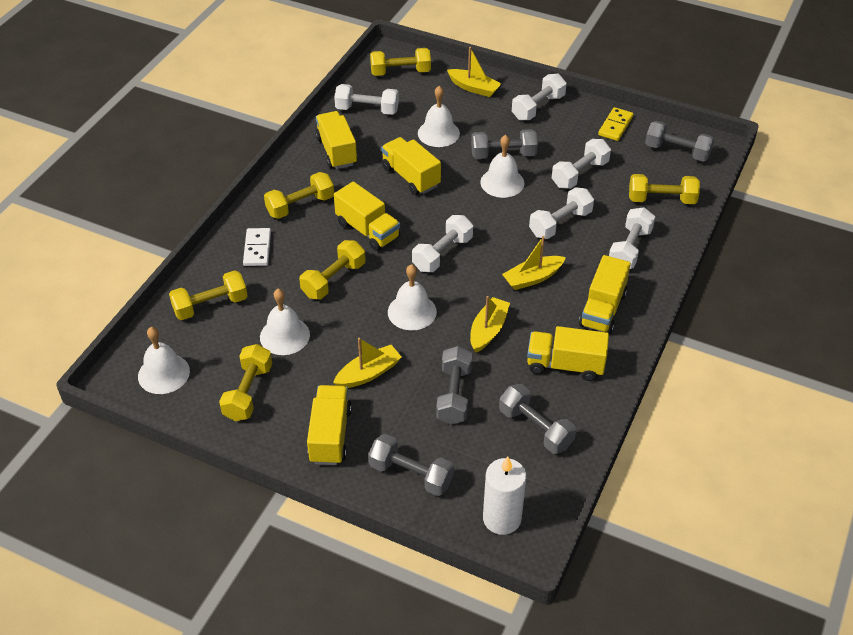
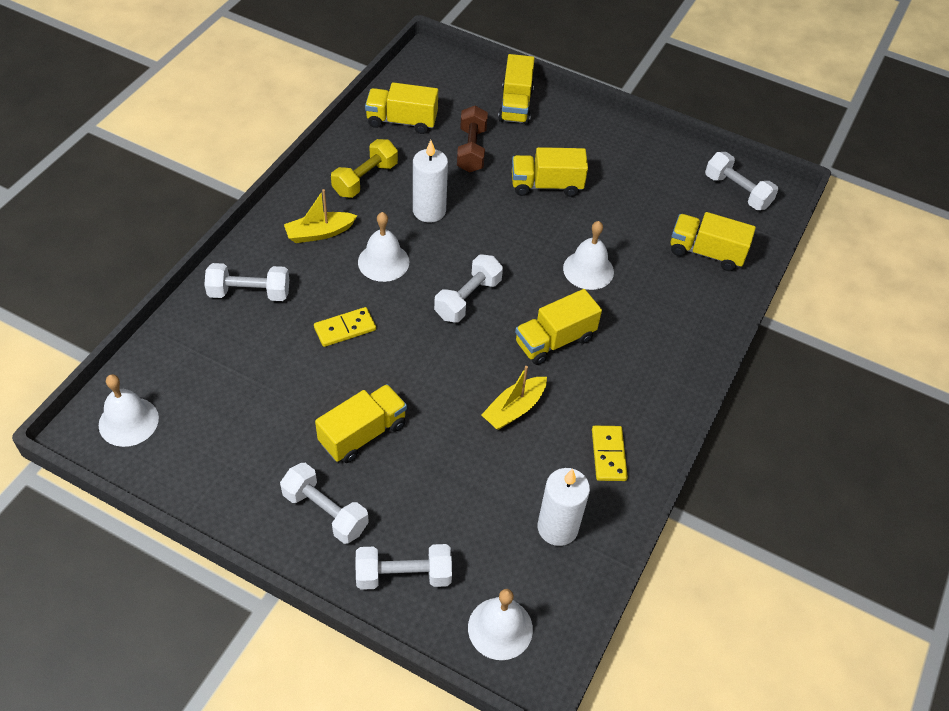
brown dumbbell: none = 0 -> [457,106,488,172] = 1
grey dumbbell: [368,434,454,496] [436,346,472,425] [471,129,538,159] [499,384,576,454] [645,121,714,162] = 5 -> none = 0
white bell: [138,327,190,394] [260,289,310,355] [388,264,437,330] [418,86,460,147] [480,135,525,198] = 5 -> [99,374,159,447] [358,212,409,282] [468,589,533,660] [563,221,614,290] = 4
white candle: [483,456,527,535] = 1 -> [413,140,448,223] [538,468,590,546] = 2
white domino: [243,228,271,266] = 1 -> none = 0
white dumbbell: [334,84,399,115] [412,215,473,272] [512,74,567,120] [529,187,594,239] [552,139,611,189] [609,207,655,269] = 6 -> [204,263,289,301] [280,463,369,544] [355,544,452,590] [434,255,503,323] [705,152,778,210] = 5
yellow boat: [333,338,402,388] [447,47,501,97] [470,296,510,353] [502,236,566,290] = 4 -> [284,189,357,243] [481,366,547,430] = 2
yellow domino: [598,107,634,141] = 1 -> [314,307,376,347] [592,426,628,481] = 2
yellow dumbbell: [169,270,248,320] [219,344,273,421] [264,172,334,219] [299,240,366,299] [370,48,431,76] [629,174,700,204] = 6 -> [331,139,398,198] = 1

